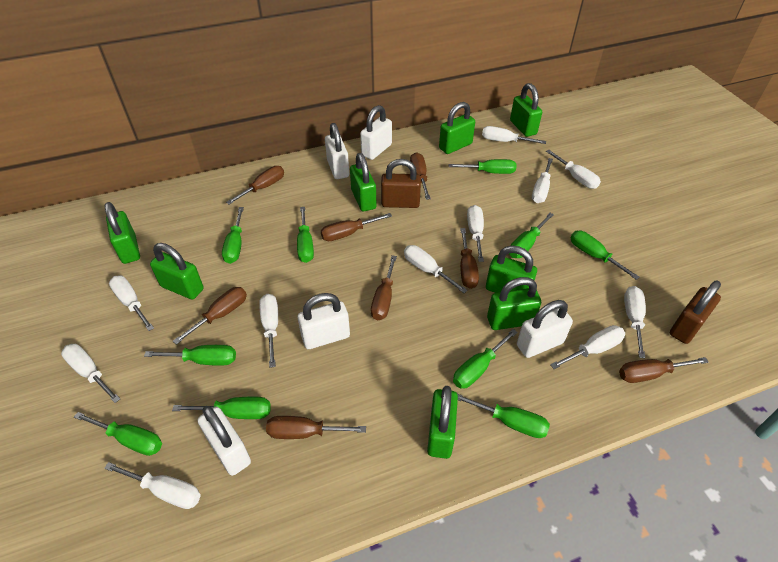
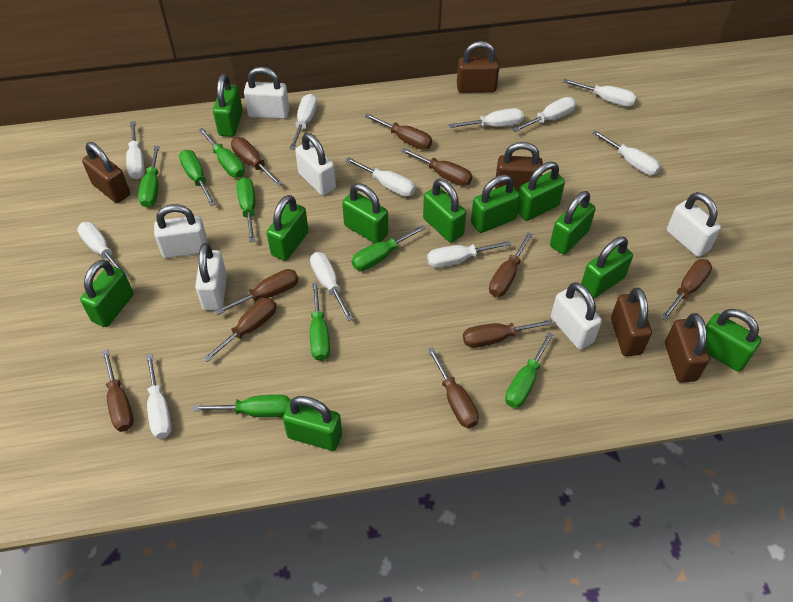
brown padlock: [381,159,421,208] [670,281,721,344] = 2 -> [82,142,130,203] [457,41,499,93] [495,142,543,192] [611,288,652,356] [665,313,709,383] = 5
brown screwdriver: [173,287,247,345] [226,166,284,205] [266,416,366,439] [321,213,392,241] [371,255,397,320] [410,152,431,200] [460,228,479,289] [619,357,708,383] = 8 -> [102,349,133,432] [203,298,277,362] [215,269,299,315] [231,137,283,186] [365,113,432,150] [401,148,472,186] [427,347,479,428] [463,319,553,348] [489,233,533,297] [661,259,712,320] = 10
green padlock: [105,202,140,264] [150,243,204,300] [350,153,377,211] [427,386,458,459] [439,102,475,154] [486,246,537,293] [487,277,541,330] [510,83,542,137] = 8 -> [80,260,133,327] [213,74,243,137] [267,195,308,261] [283,396,342,451] [342,183,388,243] [423,179,466,242] [471,175,520,233] [517,162,565,221] [550,191,596,254] [581,237,633,298] [706,309,761,372] = 11
green screwdriver: [74,412,162,456] [144,345,236,366] [172,397,271,419] [222,207,244,264] [297,207,314,263] [449,159,516,174] [453,329,518,388] [457,394,550,438] [509,213,554,258] [571,231,639,280] = 10 -> [138,146,160,208] [179,150,216,206] [193,395,291,417] [199,128,245,178] [236,177,255,242] [310,282,330,361] [352,225,426,271] [505,332,554,408] = 8
white padlock: [197,406,251,476] [298,293,350,349] [325,123,349,179] [360,105,392,160] [517,300,573,358] = 5 -> [154,204,208,258] [195,243,227,310] [244,67,289,119] [295,133,336,195] [551,282,602,350] [667,192,721,257] = 6

